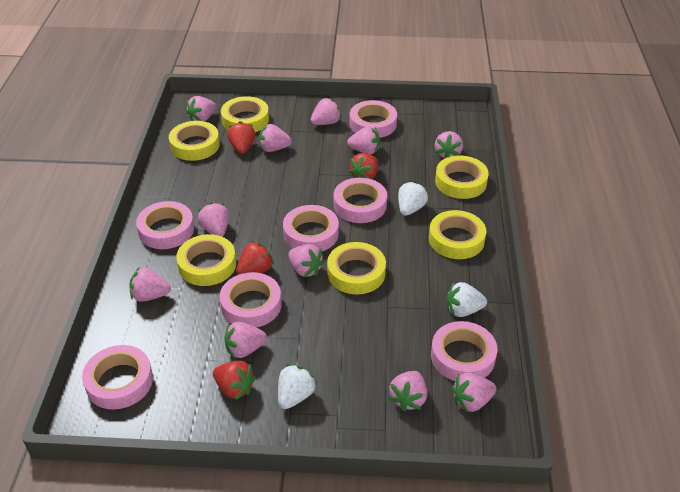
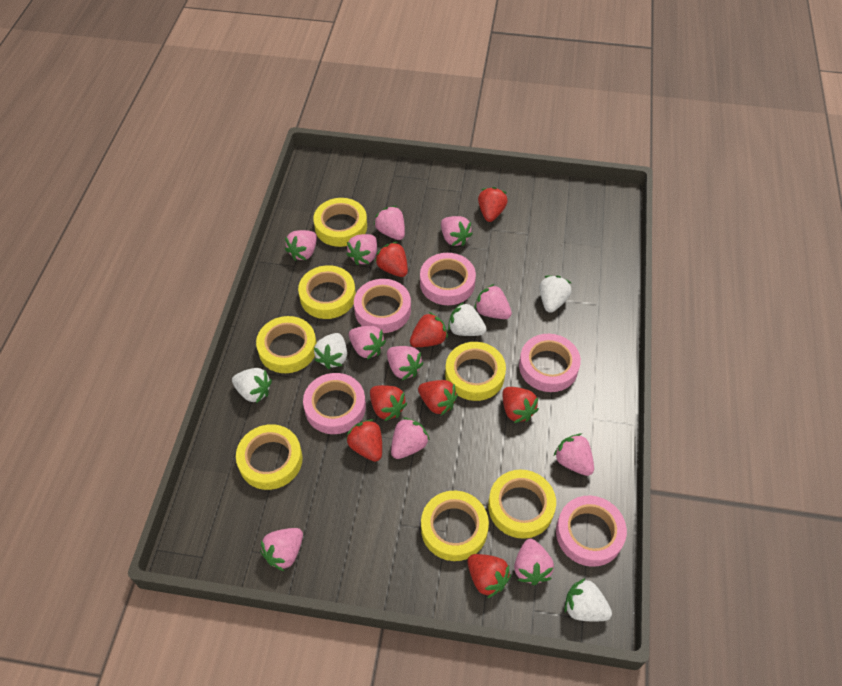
pink tape: [82,345,153,410] [136,201,194,249] [220,272,282,327] [283,205,339,251] [334,178,387,223] [349,100,397,138] [431,321,497,381] = 7 -> [303,373,366,434] [354,279,411,333] [420,253,476,305] [519,334,581,392] [556,496,627,567] = 5
red strawberry: [213,361,256,400] [227,121,255,154] [236,241,274,275] [349,153,378,179] = 4 -> [346,419,382,462] [370,385,407,421] [375,242,408,277] [410,312,448,347] [418,380,458,415] [468,554,511,598] [478,187,508,222] [502,387,539,423] = 8
white strawberry: [278,364,317,409] [398,181,428,216] [447,282,487,317] = 3 -> [232,368,272,403] [314,333,347,369] [448,302,487,336] [540,276,572,313] [564,579,612,621] = 5
yellow tape: [169,121,220,161] [176,234,236,286] [221,96,269,132] [327,242,386,295] [429,210,486,259] [435,156,489,199] = 6 -> [236,424,303,490] [256,316,317,373] [298,265,356,319] [313,198,367,247] [421,491,489,561] [445,342,506,401] [488,470,556,539] = 7

